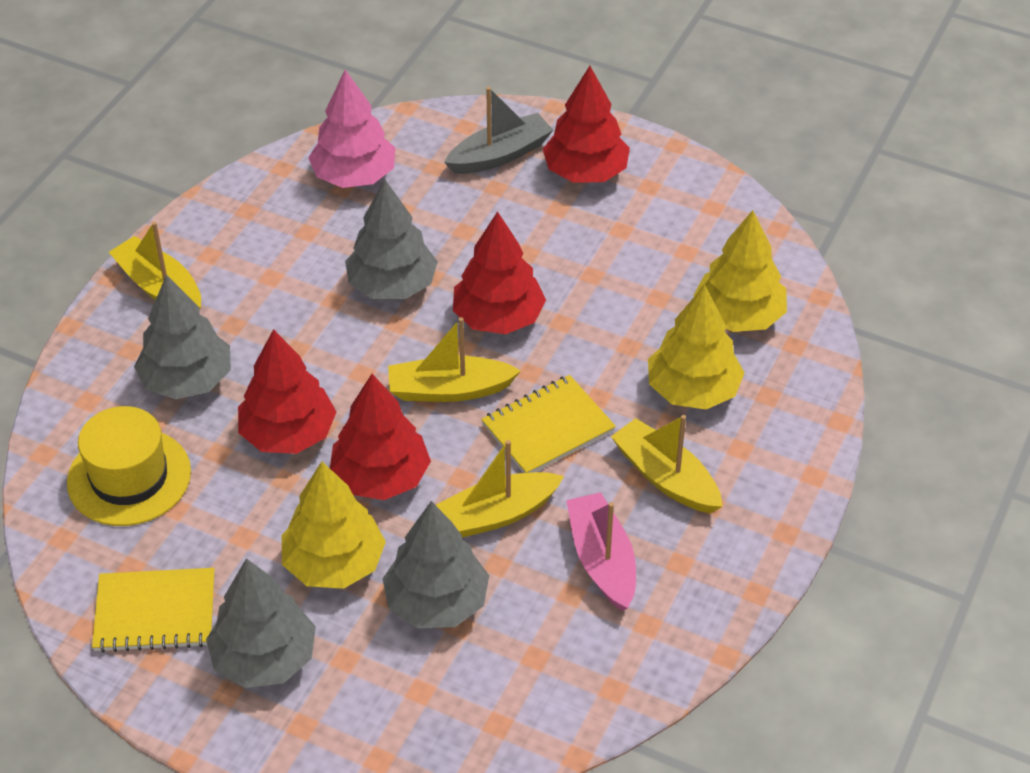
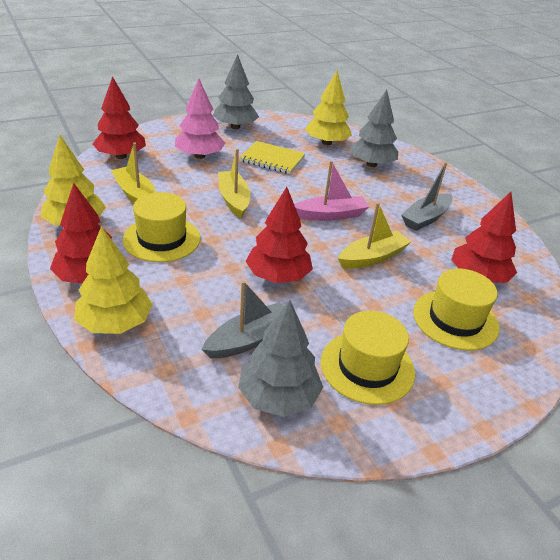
grey boat: [444,87,553,174] = 1 -> [201,281,284,358] [401,162,453,231] = 2
grey tree: [134,275,231,400] [206,558,316,688] [345,179,438,299] [382,501,489,628] = 4 -> [213,54,259,129] [238,301,323,417] [350,90,398,167] = 3
yellow boat: [109,222,201,310] [388,317,521,402] [436,440,564,538] [611,415,723,513] = 4 -> [111,142,156,203] [218,149,251,219] [338,202,412,269] = 3
yellow hat: [67,406,191,526] = 1 -> [123,192,201,262] [321,311,415,405] [413,268,499,351] = 3
yellow notebook: [92,568,215,653] [481,375,616,473] = 2 -> [240,141,305,174] = 1

